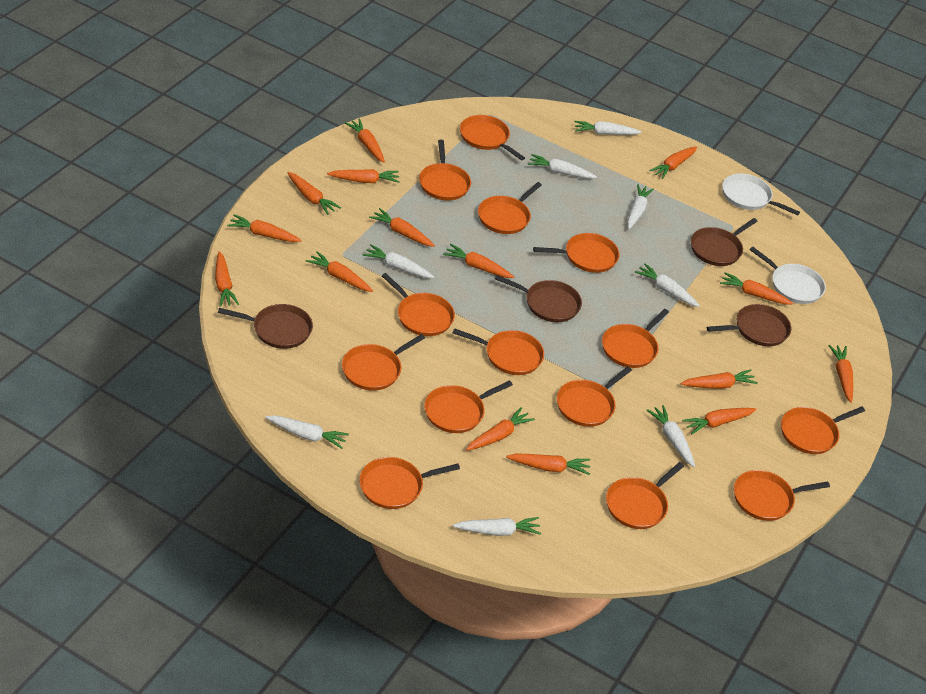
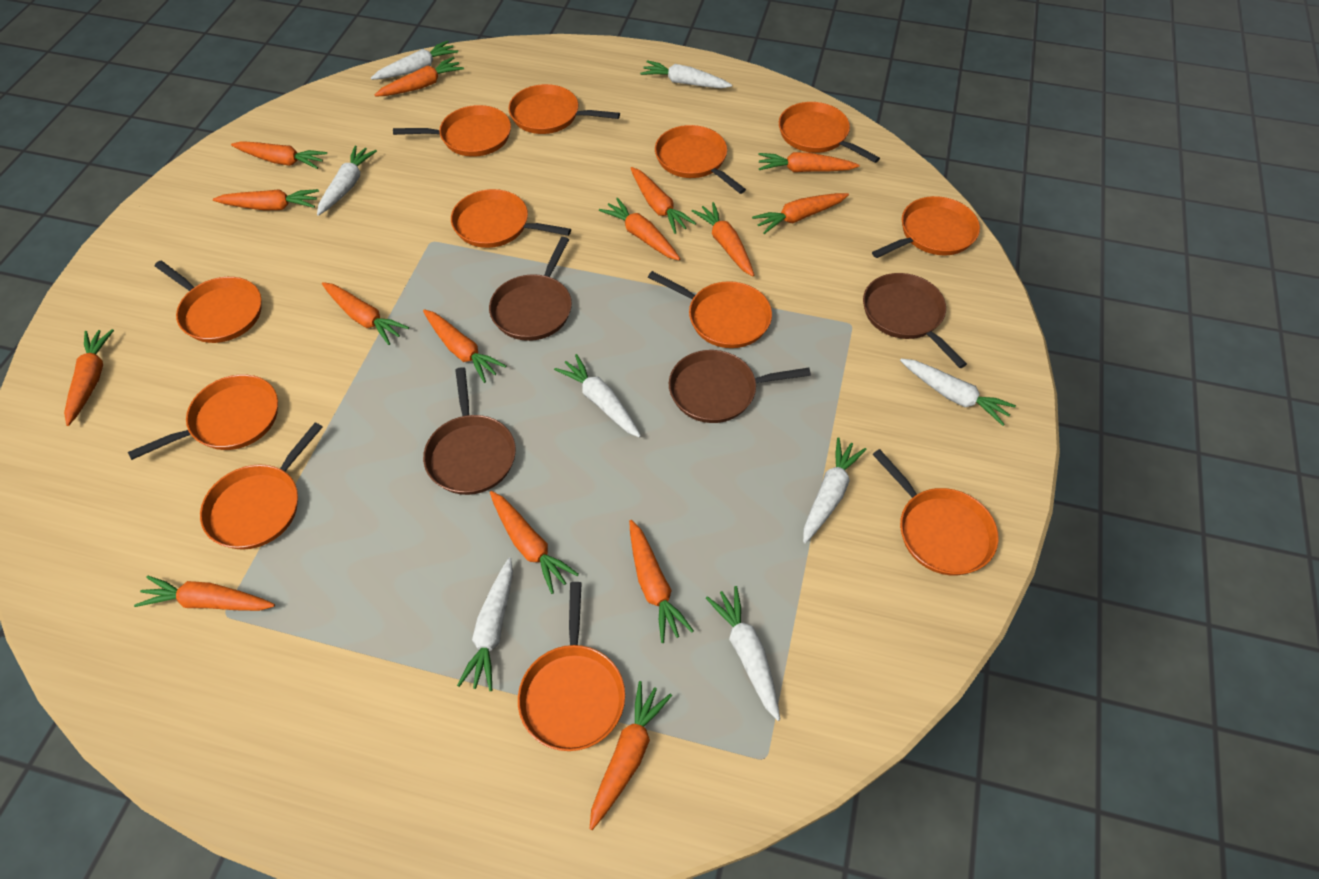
orange pan: [342,334,425,390] [359,457,460,509] [382,273,455,336] [419,140,471,201] [424,380,513,433] [453,328,544,375] [460,115,525,160] [478,182,542,234] [533,233,620,273] [557,366,632,427] [602,309,669,368] [606,462,684,529] [734,470,830,521] [781,406,865,454] = 14 -> [128,374,278,460] [155,261,262,343] [200,422,323,550] [393,105,511,157] [451,189,571,248] [508,84,620,134] [518,582,625,751] [648,271,772,348] [655,125,746,194] [779,102,880,163] [872,196,980,258] [872,449,999,575] = 12
white pan: [722,174,800,215] [749,247,826,304] = 2 -> none = 0

